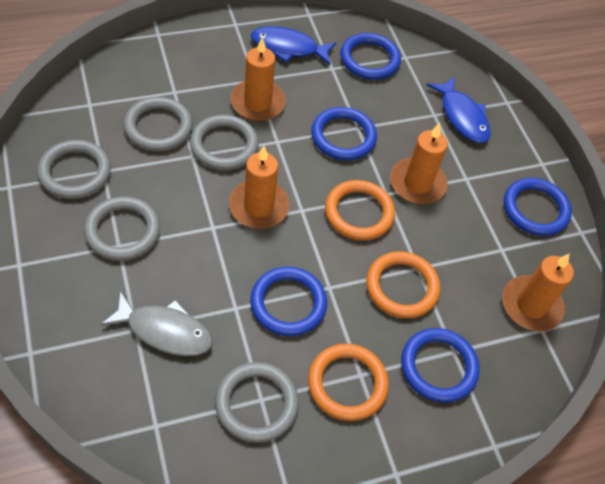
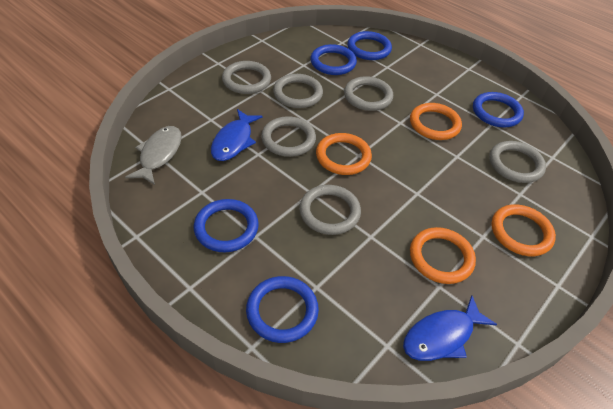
grey ring: [37,140,111,199] [84,196,160,261] [124,97,192,151] [190,115,258,170] [215,362,299,443] = 5 -> [222,61,271,94] [261,116,316,157] [273,74,323,108] [299,185,361,235] [344,76,393,111] [489,141,546,183] = 6
orange candle: [229,146,290,228] [230,37,286,121] [390,123,448,204] [502,253,574,331] = 4 -> none = 0
orange ring: [308,343,389,421] [325,180,395,240] [366,251,440,318] = 3 -> [316,133,372,175] [410,103,462,140] [410,227,476,284] [491,204,556,256] = 4

